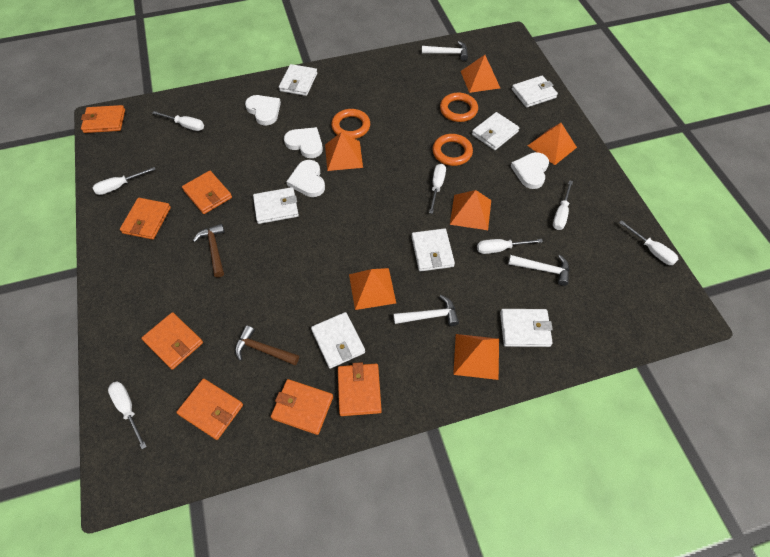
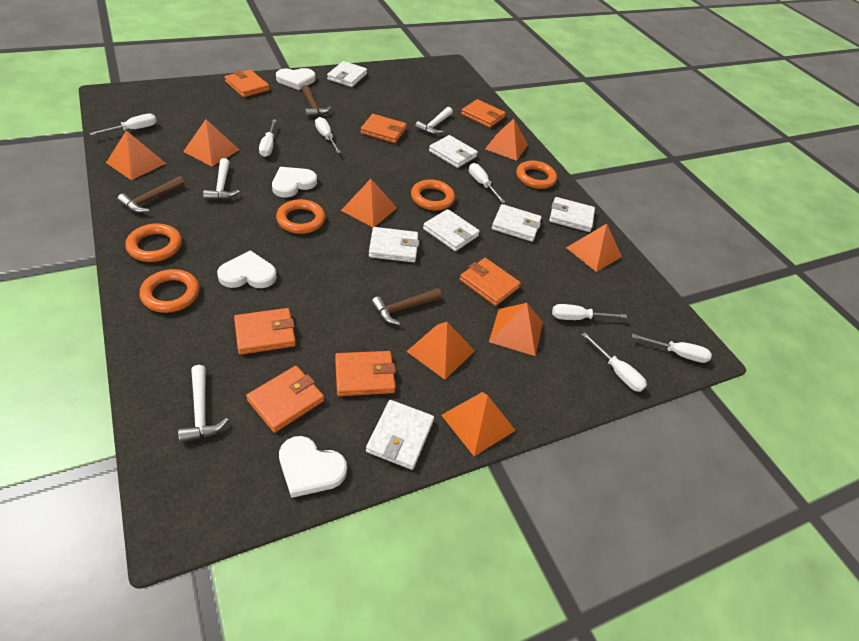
brown hammer: [193,224,225,278] [235,325,299,365] = 2 -> [117,176,185,213] [301,85,331,118] [371,288,442,325] = 3
orange pyramid: [325,132,363,171] [349,268,396,310] [450,190,491,230] [453,334,499,380] [461,55,500,93] [528,123,577,165] = 6 -> [106,131,166,180] [183,119,239,166] [341,179,397,227] [406,322,475,380] [441,392,516,456] [485,119,528,161] [489,303,543,356] [566,224,622,272] = 8
orange ring: [331,109,370,139] [432,134,473,166] [440,93,478,122] = 3 -> [125,223,182,262] [139,269,199,313] [276,199,325,234] [411,179,455,211] [516,161,557,189] = 5

